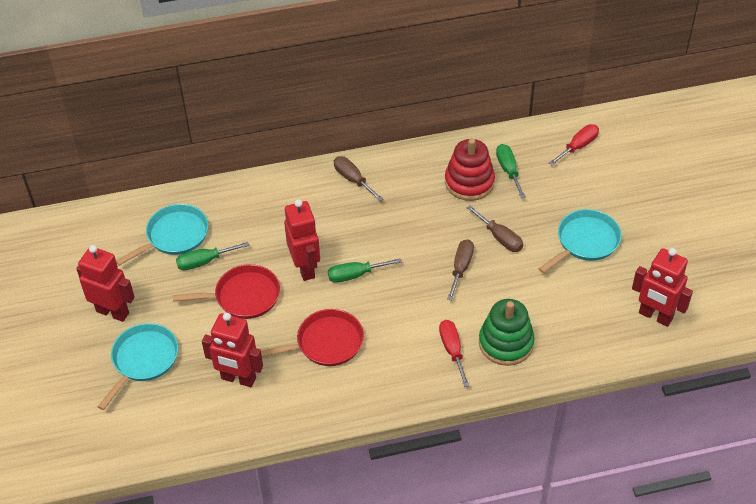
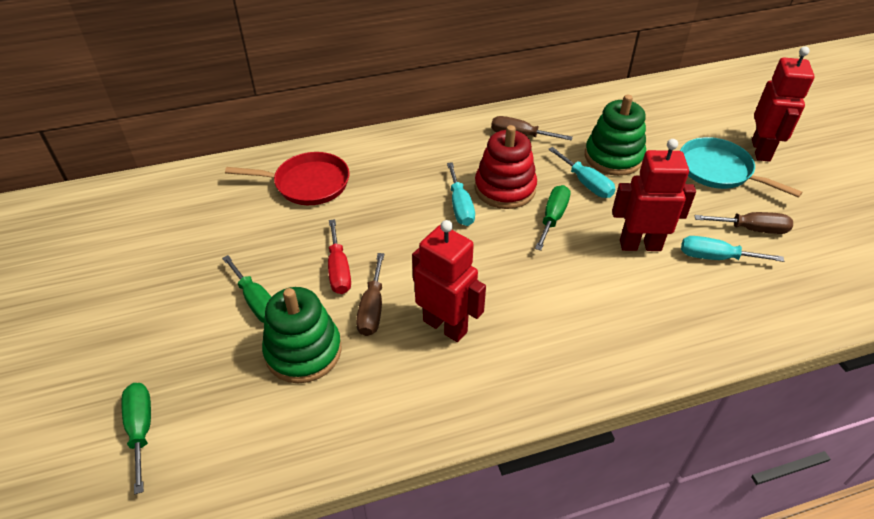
green stacking toy: [479,299,535,366] = 1 -> [262,287,342,383] [585,95,646,176] = 2
red pan: [173,264,280,319] [261,309,364,366] = 2 -> [225,152,350,205] = 1
red robot: [76,245,135,322] [202,313,263,387] [284,199,320,281] [632,248,693,327] = 4 -> [412,220,486,342] [612,139,696,251] [752,46,814,162] = 3
red screwdriver: [439,320,469,387] [549,124,599,165] = 2 -> [328,219,351,294] = 1
turquoise pan: [98,323,178,410] [116,204,208,266] [539,209,622,273] = 3 -> [680,137,802,198] = 1
turquoise screwdriver: none = 0 -> [447,162,475,226] [548,147,615,198] [681,236,784,262] = 3

